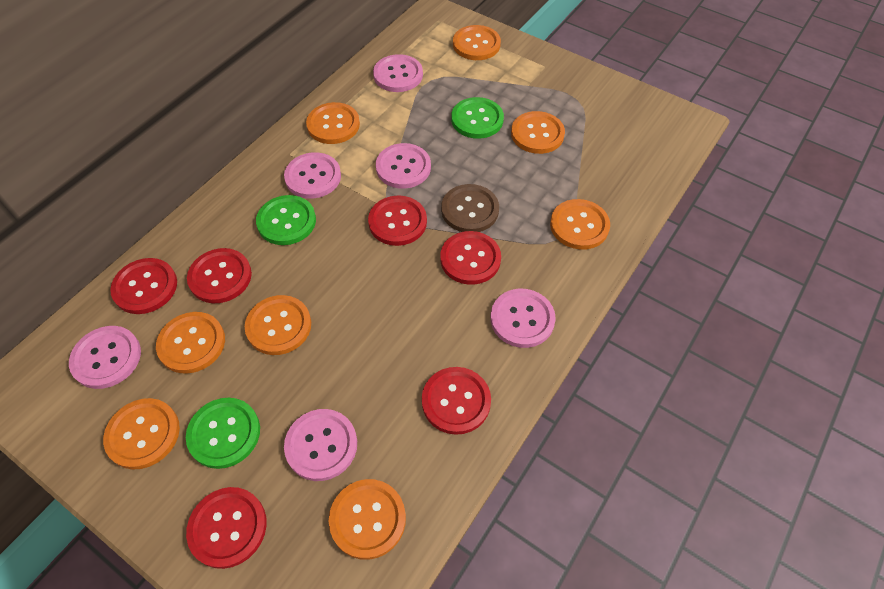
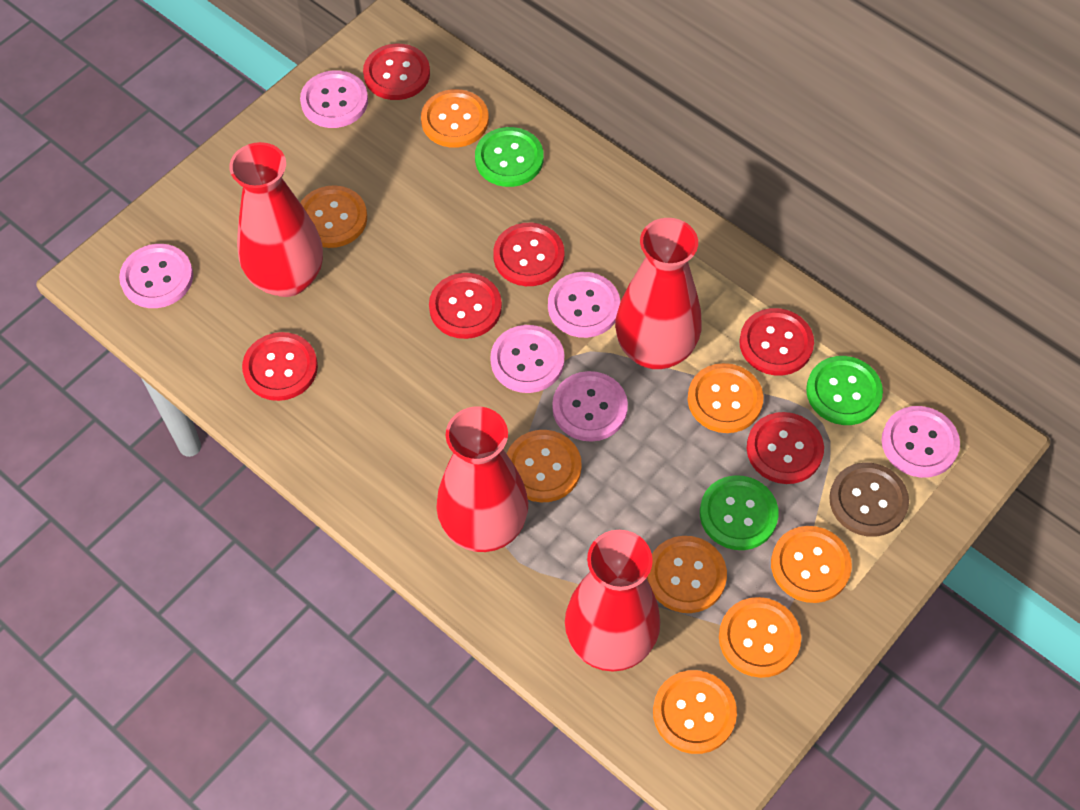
red vase: none = 0 -> [229,142,323,297] [436,406,528,552] [565,530,660,671] [615,218,701,369] = 4

